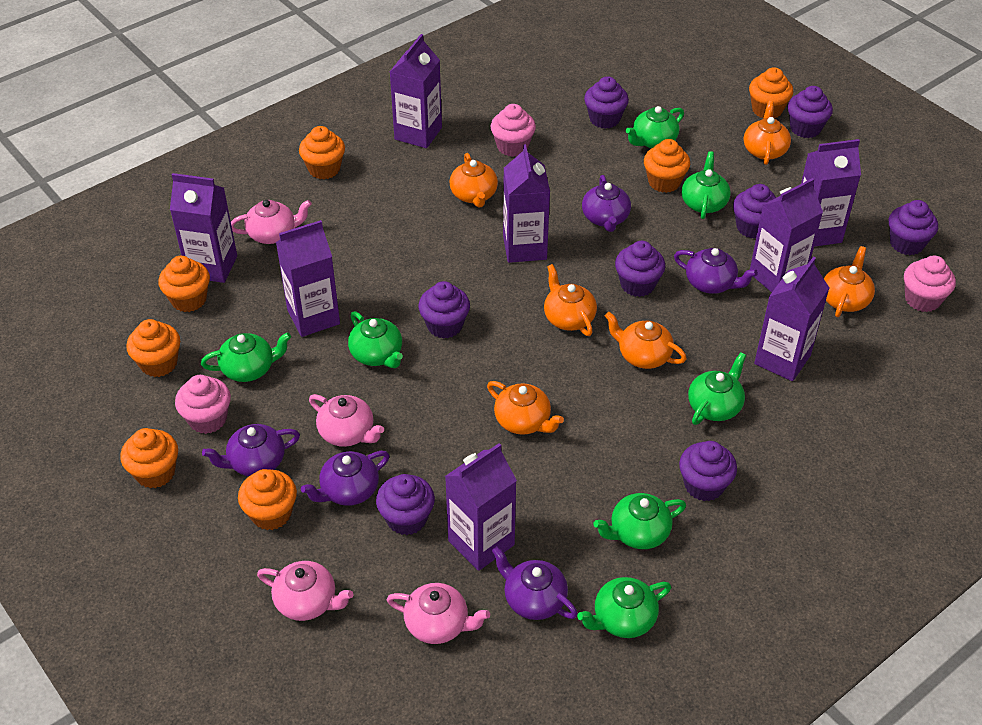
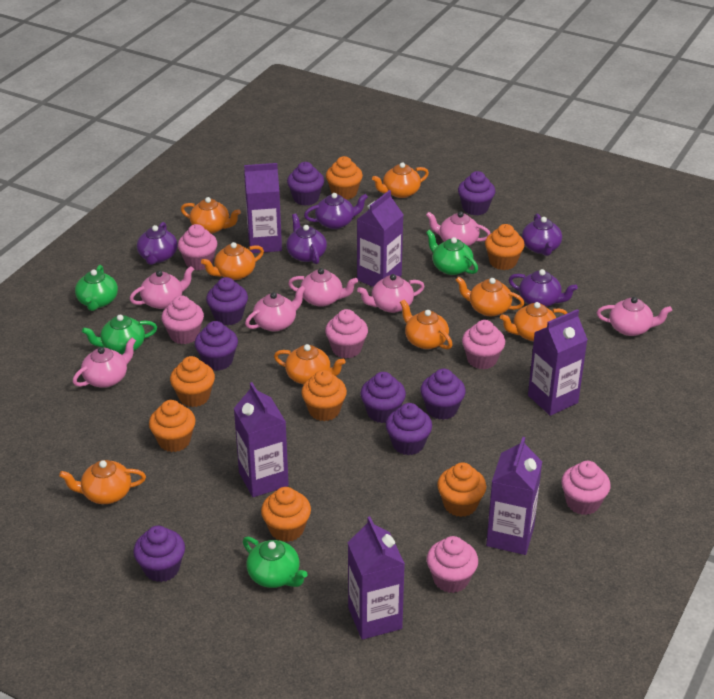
green teapot: [201,332,291,382] [348,311,403,368] [577,577,671,638] [594,493,686,549] [626,106,684,148] [681,151,731,219] [688,352,746,425] = 7 -> [75,265,118,311] [82,315,157,354] [243,537,308,588] [426,230,478,275] = 4
orange teapot: [449,153,498,208] [487,381,564,435] [544,264,597,336] [605,312,687,369] [744,101,791,165] [824,246,875,317] = 6 -> [59,460,146,504] [181,197,241,234] [201,242,264,280] [274,344,346,384] [372,162,429,198] [400,300,453,349] [456,276,524,316] [500,302,567,341] = 8
pink cupcake: [175,375,231,434] [490,104,536,157] [904,256,956,312] = 3 -> [161,295,204,344] [178,224,217,270] [325,309,368,358] [427,536,478,593] [462,320,505,369] [561,461,611,515] = 6
pink teapot: [231,200,312,244] [257,561,353,621] [309,394,384,447] [387,583,490,644] = 4 -> [73,338,136,388] [129,266,194,309] [245,286,306,332] [288,268,358,307] [357,274,425,313] [426,211,491,246] [597,297,672,336] = 7
purple carton: [170,173,237,283] [276,220,340,337] [390,34,442,148] [445,443,517,571] [503,144,550,263] [750,178,823,292] [754,257,829,381] [801,139,861,247] = 8 -> [234,382,289,497] [244,163,282,253] [348,516,405,640] [357,190,403,287] [486,437,542,555] [528,309,588,416] = 6

